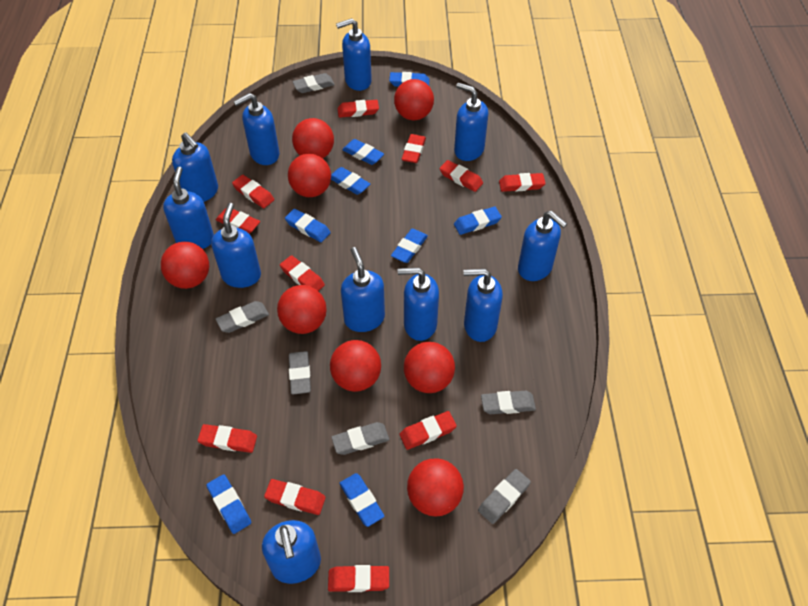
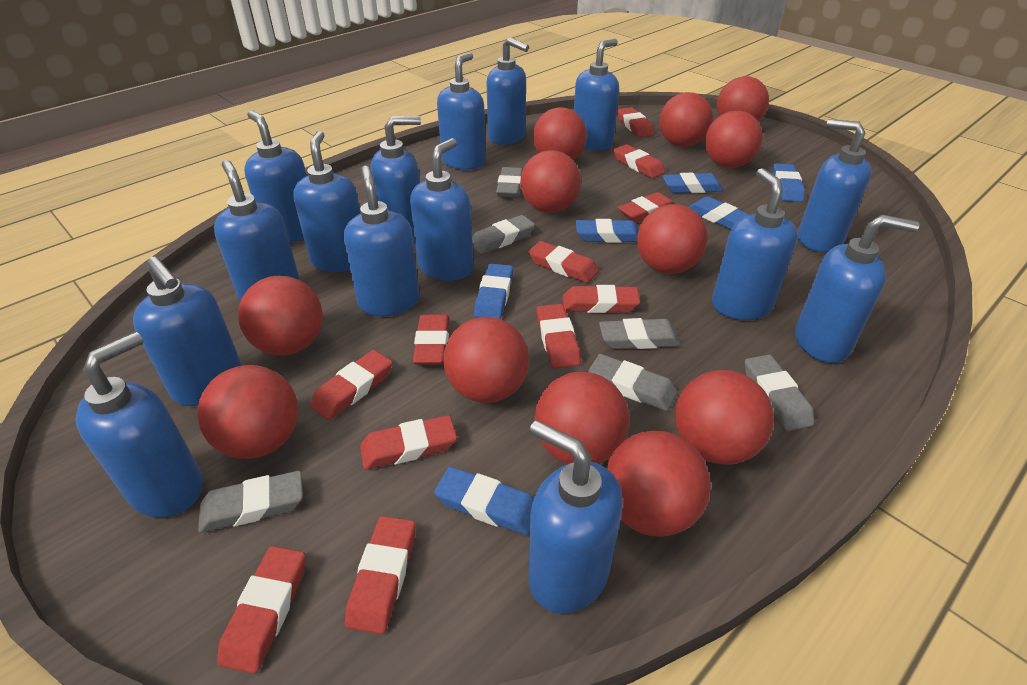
blue eraser: [206,474,251,534] [285,209,331,242] [331,167,370,195] [339,473,384,527] [342,139,384,165] [389,72,430,87] [391,229,428,263] [454,207,502,235] = 8 -> [434,466,534,536] [474,264,513,319] [576,219,639,243] [662,173,723,193] [689,196,749,230] [772,163,805,202] = 6
blue soap dispenser: [163,167,214,249] [172,133,218,202] [211,203,261,288] [234,93,279,165] [262,520,321,584] [336,18,372,91] [341,247,385,332] [398,268,439,341] [454,83,489,161] [464,269,503,342] [518,211,567,281] = 11 -> [76,332,203,518] [133,257,242,406] [214,160,300,301] [244,110,307,243] [293,131,361,272] [344,166,420,316] [371,116,421,244] [410,138,474,281] [437,52,486,170] [486,37,529,145] [529,420,623,613] [574,39,619,150] [712,168,798,320] [795,215,919,363] [798,119,871,252] = 15
red ball: [161,242,209,289] [277,285,326,334] [288,154,331,197] [292,118,334,158] [330,340,381,392] [394,79,434,120] [404,342,455,393] [407,458,464,517] = 8 -> [197,365,298,459] [238,276,323,356] [443,317,529,403] [520,150,581,213] [533,107,587,160] [534,372,629,464] [606,431,711,537] [637,204,708,274] [659,92,713,147] [675,370,774,465] [705,111,763,168] [717,76,769,122] = 12

